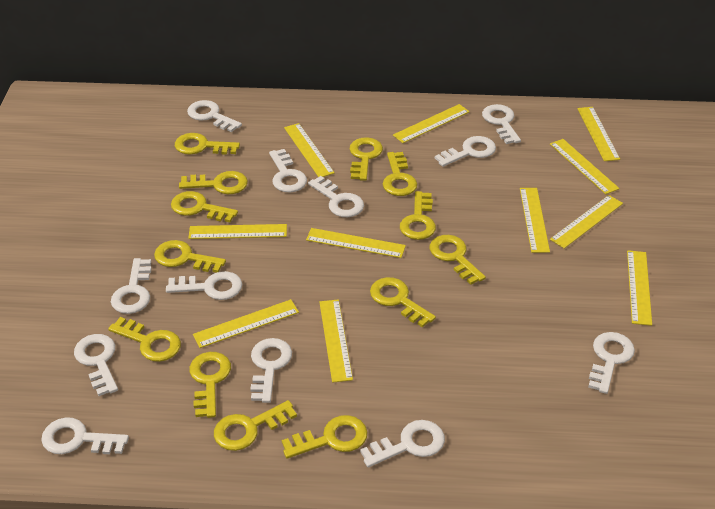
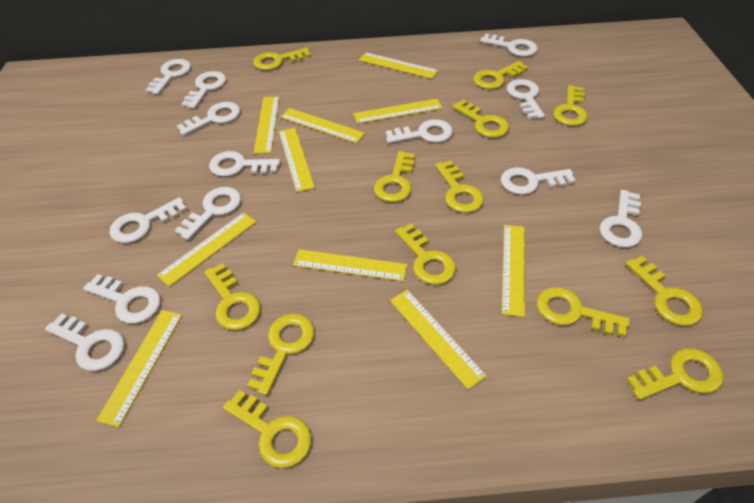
white key: [41,417,129,454] [74,334,118,396] [111,258,152,314] [166,271,242,300] [187,100,242,132] [250,338,292,403] [269,149,307,192] [308,176,364,217] [360,420,445,467] [435,136,496,167] [482,104,521,144] [588,332,635,394] = 12 -> [45,314,125,371] [83,274,161,324] [110,197,187,243] [146,59,191,95] [175,187,241,240] [177,102,240,136] [181,71,226,109] [209,151,280,176] [386,119,453,143] [480,34,538,56] [501,167,576,195] [507,79,545,119] [600,190,642,248] = 13
yellow ruler: [188,224,287,239] [193,299,299,348] [284,123,335,177] [306,228,406,258] [319,299,353,383] [393,104,470,143] [520,188,550,253] [550,139,620,194] [550,195,623,249] [578,107,620,161] [627,250,652,326] = 11 -> [96,310,182,427] [157,212,256,287] [254,96,279,154] [279,128,315,192] [280,108,365,143] [293,249,407,281] [353,99,442,124] [359,52,438,79] [390,290,487,390] [502,225,525,317] = 10

